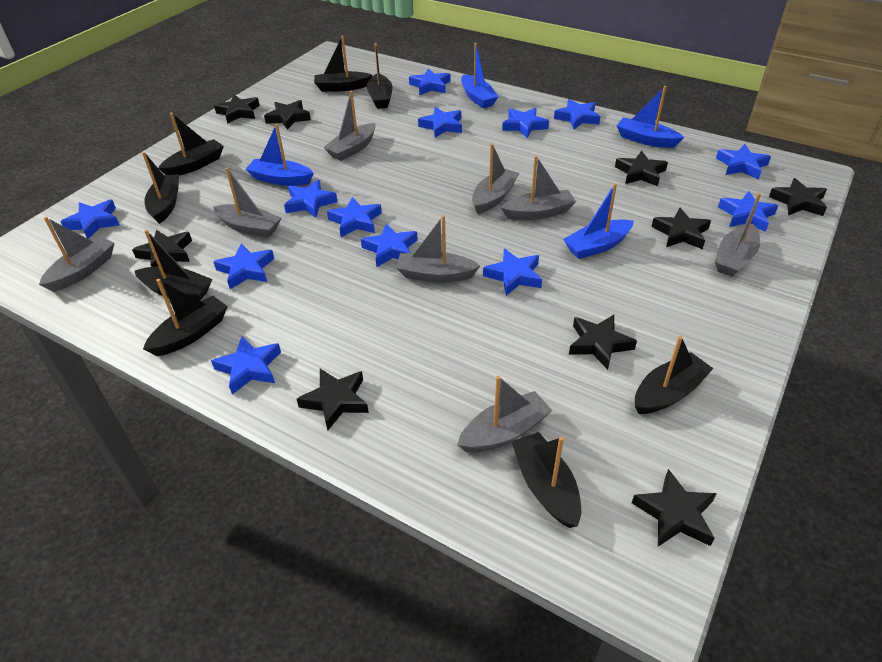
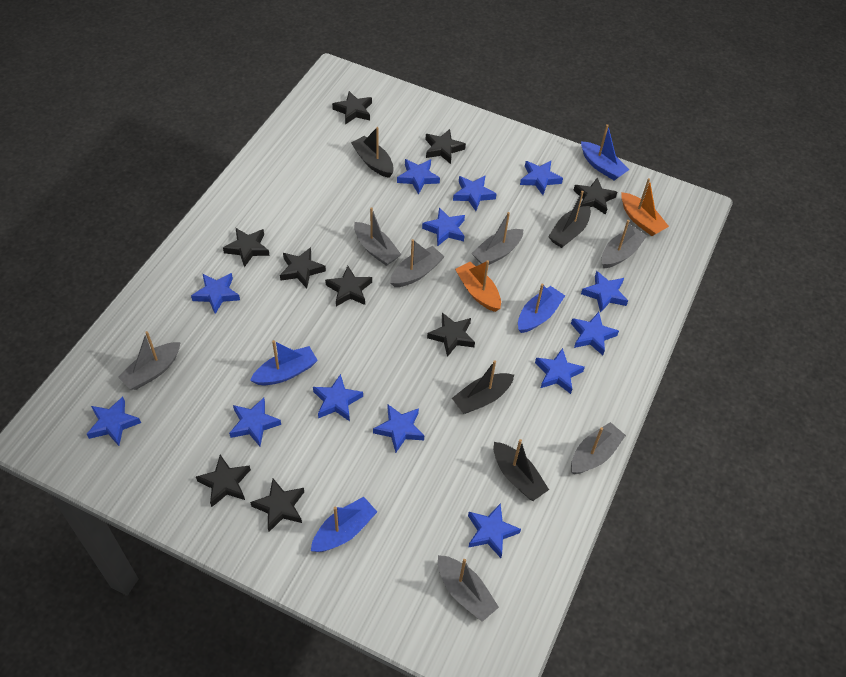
black boat: [135,230,212,300] [142,152,179,224] [143,279,228,356] [158,112,224,176] [314,36,372,92] [367,43,392,109] [511,432,581,528] [635,336,714,414] = 8 -> [351,127,394,178] [452,360,514,414] [494,439,549,501] [548,191,591,248] = 4
grey boat: [39,217,115,292] [213,167,281,238] [324,91,376,161] [396,215,480,283] [457,376,552,453] [472,143,519,214] [501,155,576,220] [715,193,761,277] = 8 -> [118,331,181,390] [354,207,401,266] [390,239,444,287] [438,555,499,622] [471,212,523,265] [571,422,626,474] [602,220,647,268] = 7
orange boat: none = 0 -> [455,260,501,312] [621,178,669,236] = 2

